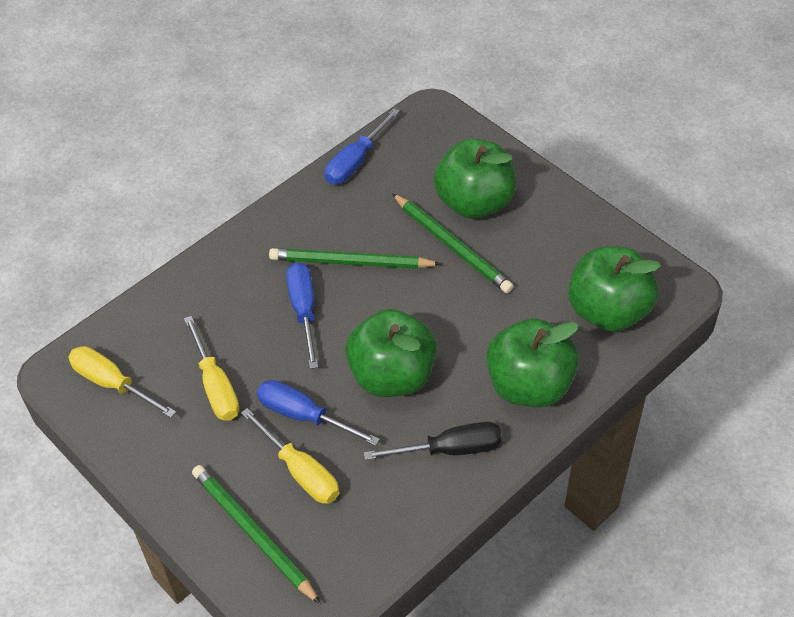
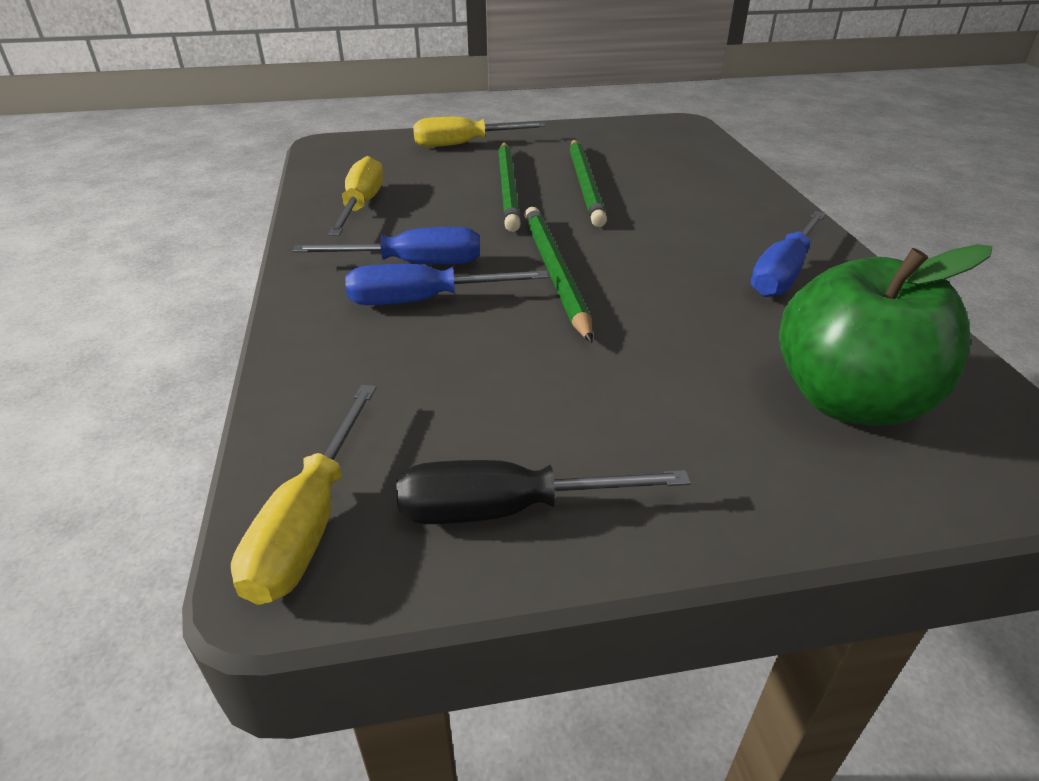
green apple: [345,309,437,397] [434,139,516,219] [486,318,579,407] [568,246,661,332] = 4 -> [779,244,992,426] = 1

